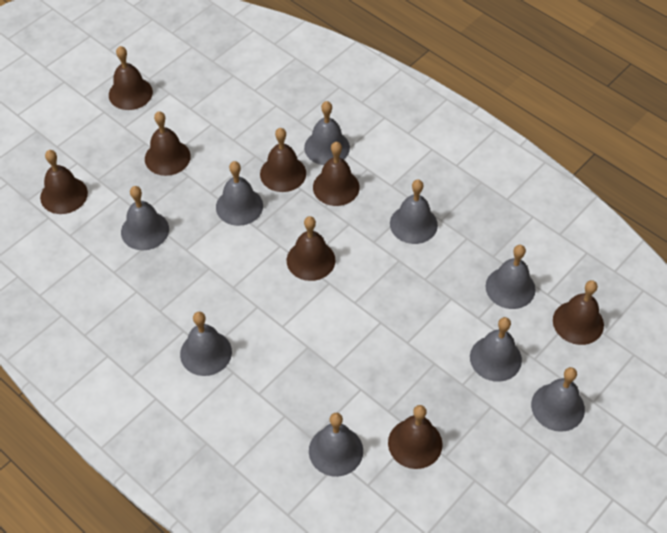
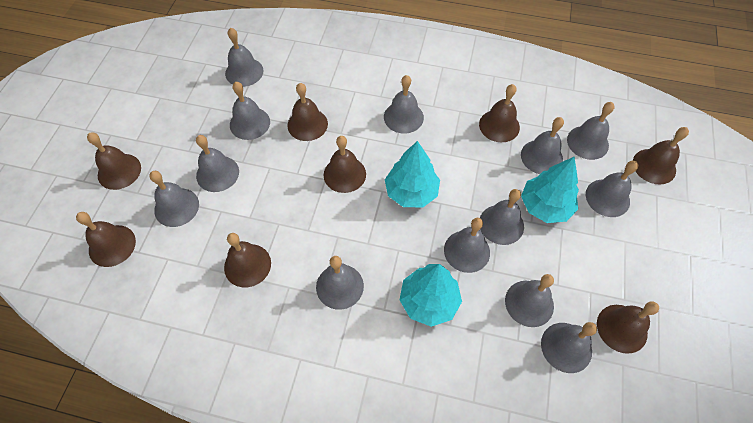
grey bell: [121,186,169,250] [180,312,232,376] [216,161,263,226] [304,101,350,165] [309,413,363,477] [390,179,438,244] [470,317,522,382] [486,245,536,309] [531,367,585,432] = 9 -> [149,171,199,227] [196,135,239,192] [225,28,264,87] [230,82,270,140] [316,256,364,310] [384,75,424,133] [444,218,490,273] [480,189,524,245] [505,274,554,327] [521,117,564,174] [541,322,597,373] [567,102,615,160] [586,161,638,217] = 13
turquoise tree: none = 0 -> [385,141,440,207] [400,264,462,327] [521,157,579,223] = 3

